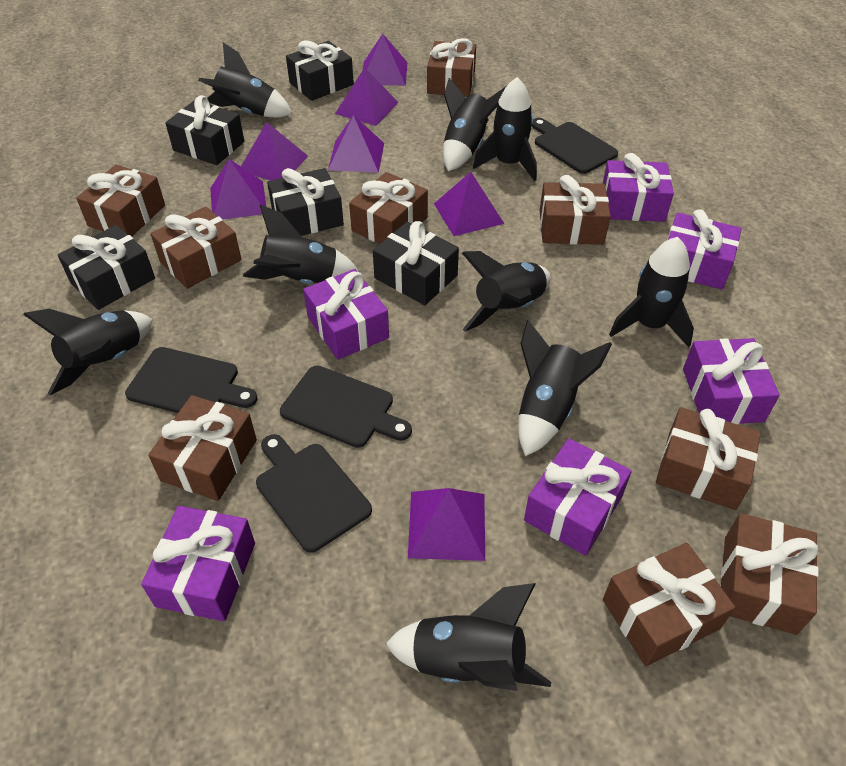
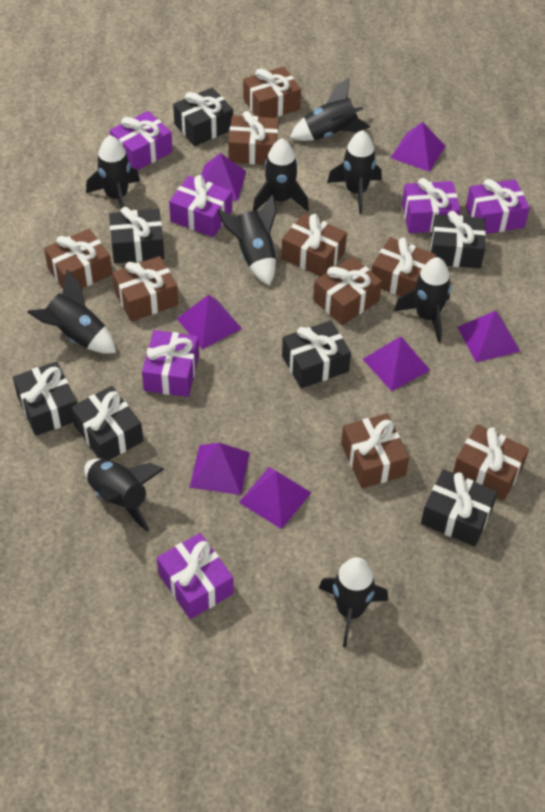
black cutting board: [125,347,258,413] [256,434,372,553] [280,366,412,448] [531,118,618,174] = 4 -> none = 0
black gift: [58,225,155,310] [165,95,244,165] [267,168,344,236] [286,40,354,101] [373,221,459,305] = 5 -> [13,361,77,436] [71,386,143,460] [109,207,164,263] [173,88,233,146] [282,321,351,388] [421,469,498,547] [431,211,486,269] = 7

